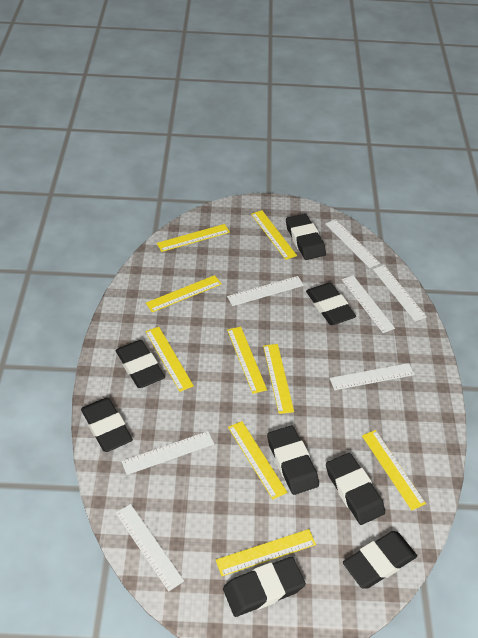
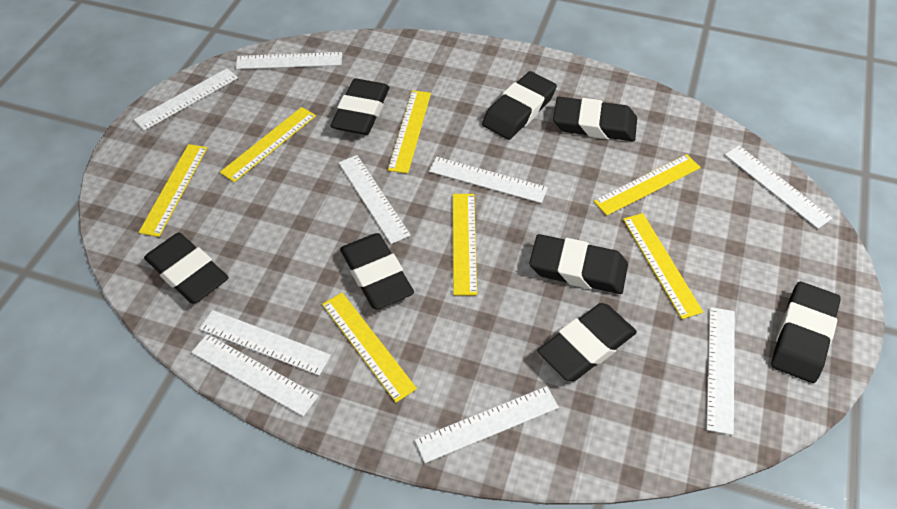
white ruler: [116,504,184,591] [121,431,214,475] [227,276,304,306] [325,219,380,268] [329,363,415,390] [342,275,395,333] [373,265,427,321] = 7 -> [134,68,238,131] [191,334,318,417] [199,310,331,376] [236,52,342,69] [338,155,411,244] [415,386,559,463] [429,157,548,203] [706,307,735,435] [725,146,833,229] = 9
yellow ruler: [146,275,222,312] [146,327,194,392] [157,224,230,252] [216,529,316,576] [227,327,267,394] [228,421,287,500] [251,210,297,260] [263,344,294,414] [362,430,426,510] = 9 -> [139,144,207,237] [220,107,316,182] [322,293,417,403] [388,90,431,174] [453,194,477,296] [594,154,701,216] [623,213,703,319] = 7

